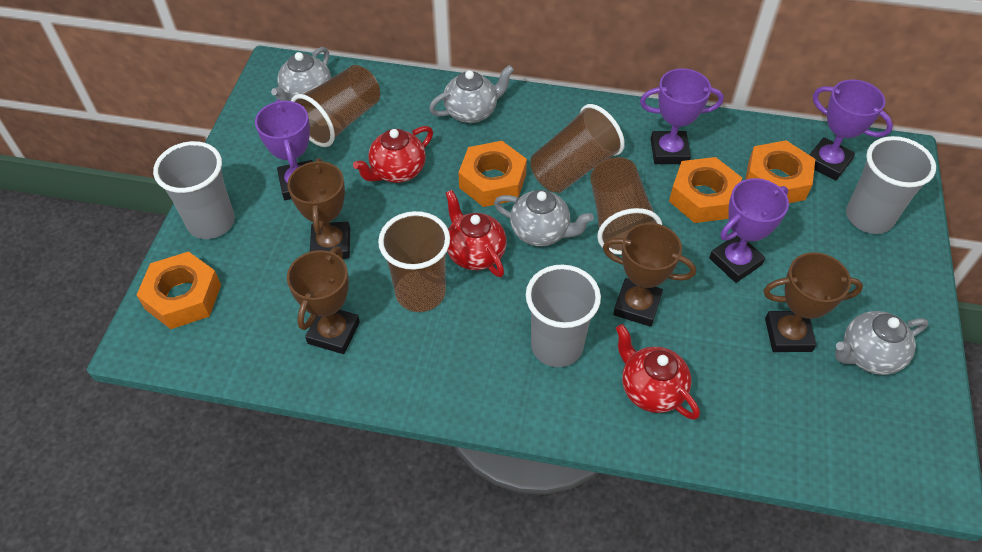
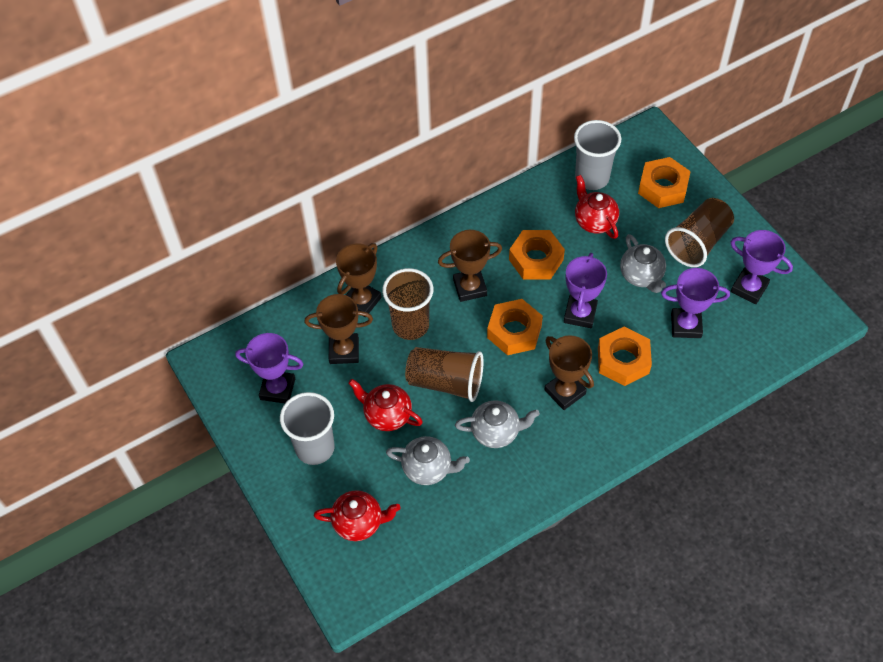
brown cup: [291,65,380,147] [378,211,450,312] [531,104,625,193] [590,157,662,255] = 4 -> [382,268,433,340] [405,347,483,402] [665,198,734,267] = 3
grey cup: [153,141,235,239] [526,264,601,367] [846,136,936,234] = 3 -> [280,392,335,465] [574,120,621,190] = 2
grey teapot: [271,47,331,101] [429,65,514,123] [494,190,594,246] [835,311,928,375] = 4 -> [386,436,470,485] [455,400,540,448] [620,234,666,293] = 3

